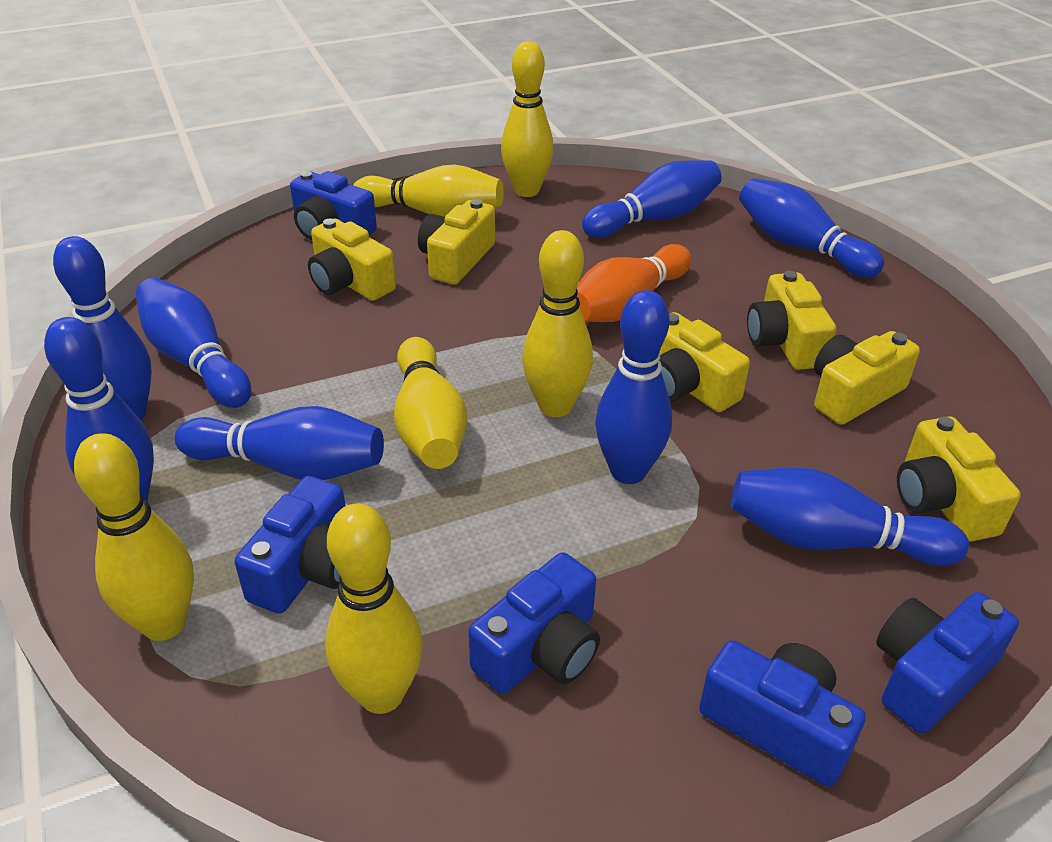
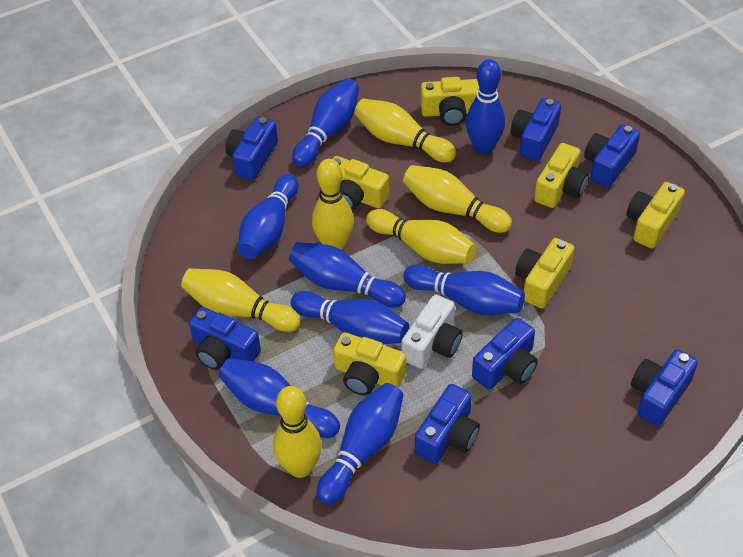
blue camera: [234,476,345,614] [290,171,377,240] [468,552,600,694] [699,640,866,787] [876,592,1019,733] = 5 -> [189,307,261,370] [225,117,278,180] [415,384,480,464] [472,318,538,389] [511,98,561,161] [584,124,640,187] [631,349,698,426] = 7
orange bowling pin: [577,244,691,322] = 1 -> none = 0
white camera: none = 0 -> [401,294,463,369] = 1

